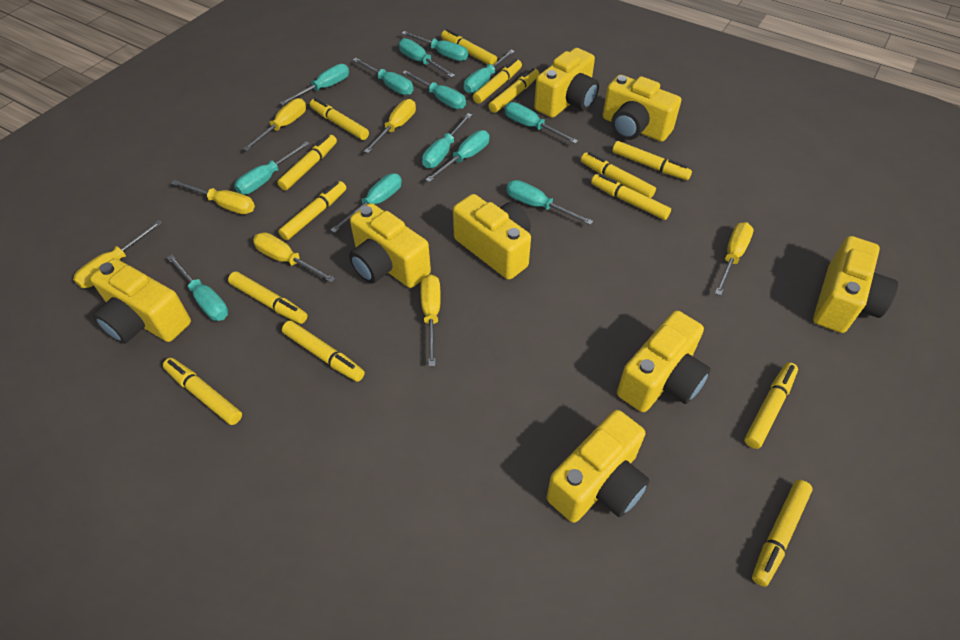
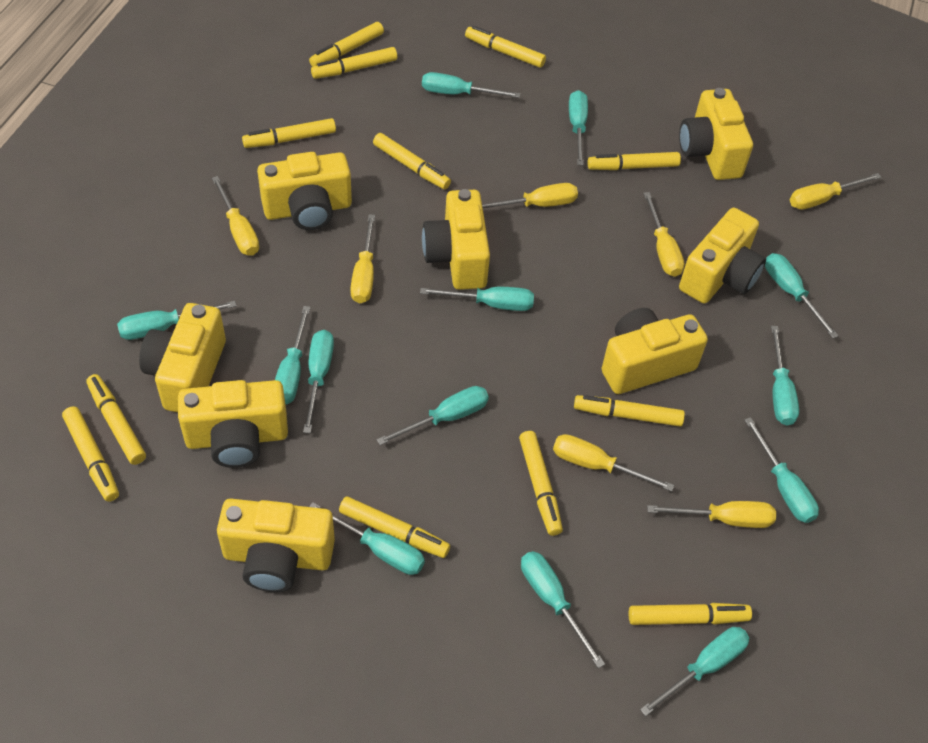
yellow marker: [163,358,242,425] [228,271,307,324] [277,134,337,190] [278,181,346,240] [282,321,365,382] [310,98,369,140] [441,29,497,66] [473,59,522,104] [488,68,539,113] [581,152,656,198] [591,174,671,220] [612,141,692,180] [744,362,798,449] [752,480,813,587] = 14 -> [62,406,119,502] [86,374,146,465] [242,118,336,148] [309,22,384,67] [311,47,397,79] [339,497,450,558] [373,133,451,189] [465,26,546,68] [519,431,563,536] [574,395,685,427] [587,152,681,170] [628,603,752,625] = 12

